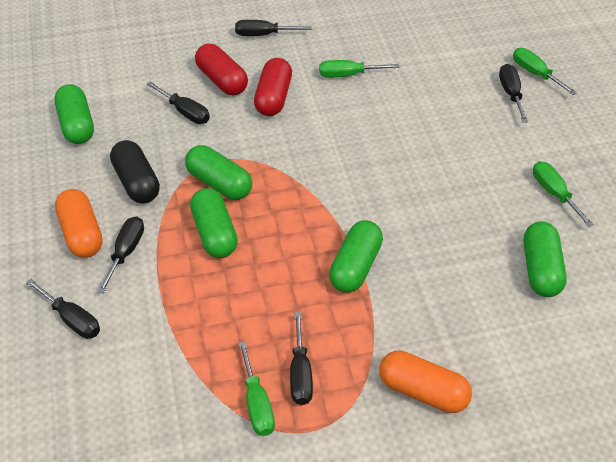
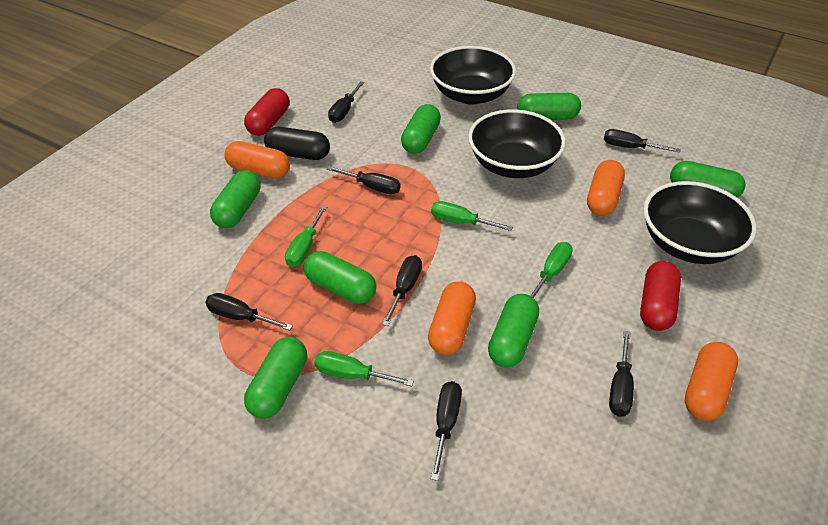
black bowl: none = 0 -> [430,46,516,105] [468,109,566,178] [643,181,757,264] = 3
black screwdriver: [26,279,100,339] [97,216,144,294] [146,82,210,124] [235,20,312,36] [290,312,313,405] [499,64,528,123] = 6 -> [205,293,293,331] [327,166,401,194] [328,81,365,123] [382,255,422,326] [431,381,462,481] [603,129,681,153] [609,331,634,417] = 7
green capsule: [55,84,94,144] [185,145,252,200] [190,188,238,258] [329,220,383,293] [524,221,567,297] = 5 -> [210,170,261,228] [244,337,307,419] [304,251,376,304] [401,104,441,154] [488,294,539,367] [517,93,581,120] [670,161,746,198] = 7
orange capsule: [55,189,103,258] [379,351,472,413] = 2 -> [224,141,290,179] [428,281,476,355] [587,160,625,216] [685,342,738,421] = 4

